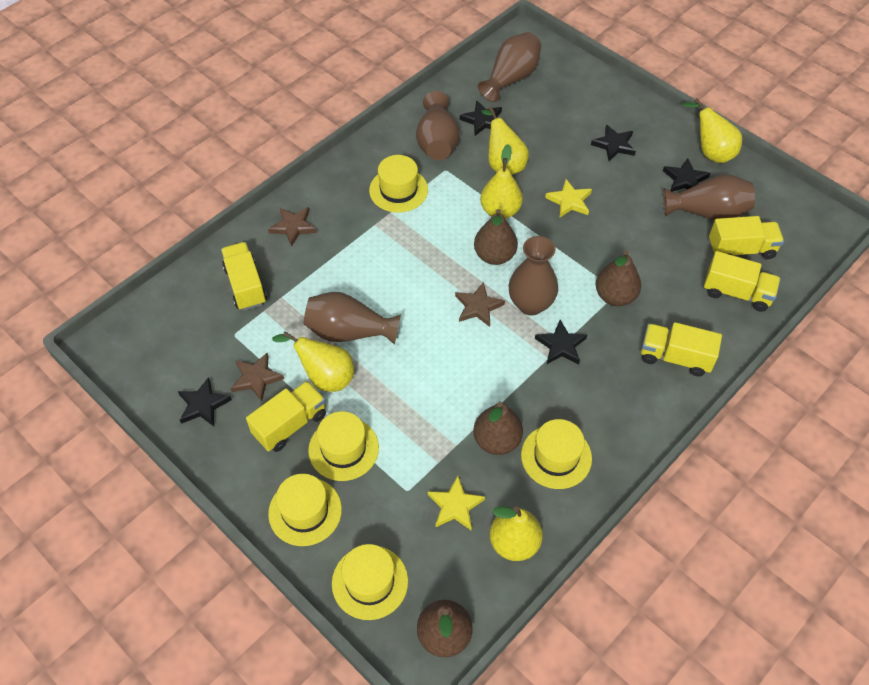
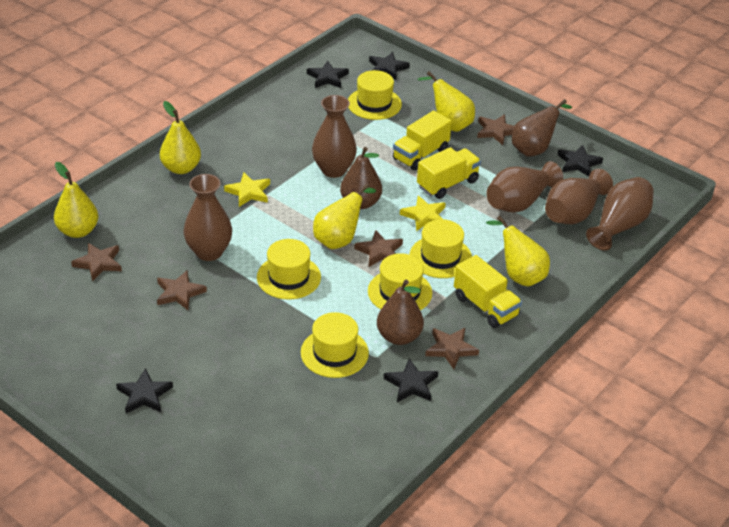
brown pear: [417,600,473,657] [473,402,523,455] [474,209,518,265] [596,250,641,306] = 4 -> [340,147,382,209] [377,280,424,345] [512,99,572,156] = 3
brown star: [231,353,284,401] [268,207,317,246] [455,282,505,327] = 3 -> [71,243,122,281] [157,270,207,310] [354,230,403,267] [425,328,479,369] [477,114,514,145] = 5
yellow truck: [221,242,267,311] [246,381,326,452] [641,322,722,377] [704,251,781,312] [709,216,784,259] = 5 -> [393,110,452,170] [417,147,481,199] [454,255,522,328] = 3

